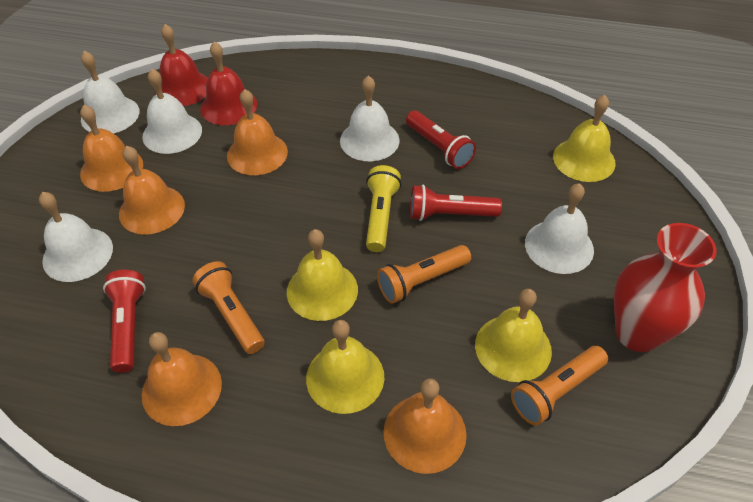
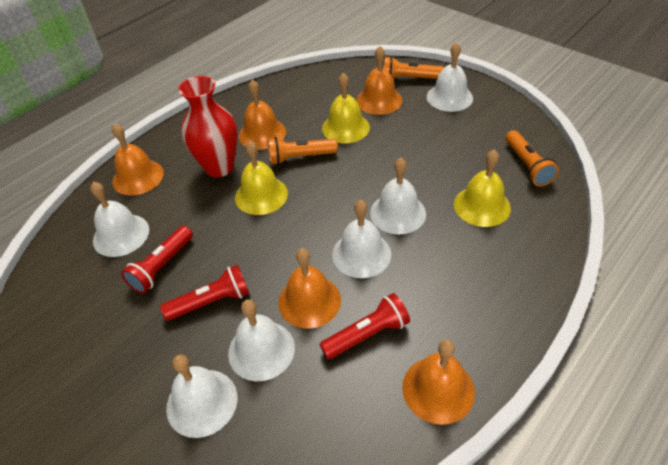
red bell: [155,24,208,106] [200,42,257,125] = 2 -> none = 0
white bell: [39,192,113,282] [81,51,139,134] [142,69,202,154] [340,75,400,161] [525,183,594,274] = 5 -> [90,182,149,257] [166,355,237,438] [228,300,295,381] [332,200,391,278] [370,158,426,234] [427,42,473,112] = 6
yellow bell: [287,229,358,321] [306,320,384,414] [475,289,552,382] [553,95,616,182] = 4 -> [235,141,288,215] [322,73,370,143] [454,150,511,227] = 3
yellow flashlight: [366,165,402,252] = 1 -> none = 0

